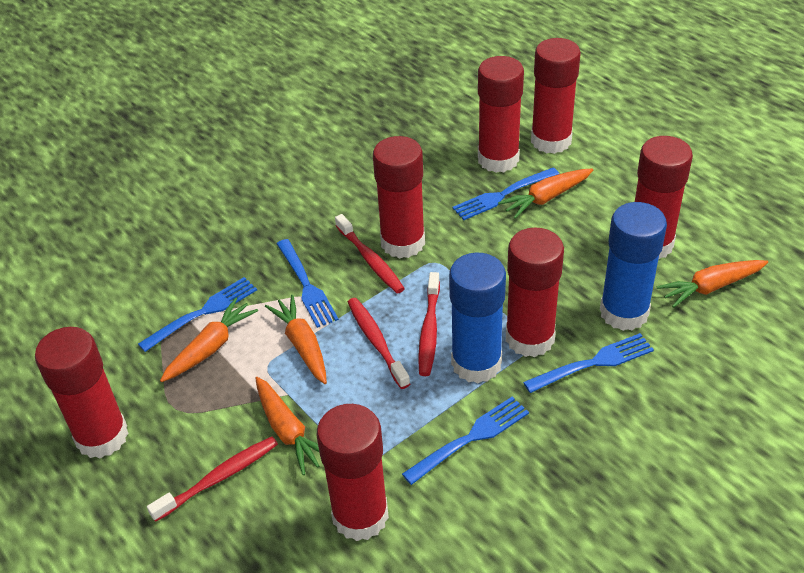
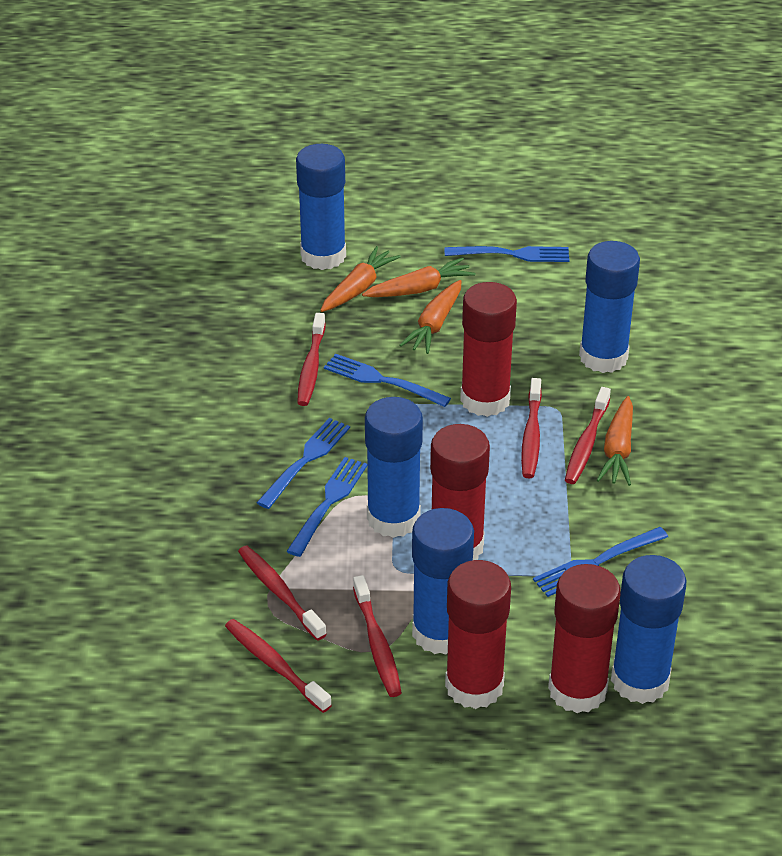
blue glue stick: [449,253,506,383] [600,202,667,331] = 2 -> [296,144,346,270] [365,397,423,538] [412,508,474,655] [579,241,640,373] [611,555,686,704] = 5
orange carrot: [160,298,258,382] [255,377,319,475] [265,295,327,384] [498,168,593,219] [657,260,768,308] = 5 -> [320,246,401,312] [362,257,475,297] [399,280,461,354] [597,396,633,486] = 4
red glue stick: [35,327,129,458] [317,404,389,541] [373,136,425,258] [478,56,524,173] [506,227,564,357] [531,38,581,154] [635,136,693,260] = 7 -> [430,424,490,560] [445,560,511,709] [460,282,517,417] [548,564,620,713] = 4
red toothbrush: [147,436,278,522] [335,214,405,293] [348,298,410,389] [418,272,440,376] = 4 -> [225,619,332,713] [238,545,327,641] [297,313,326,406] [353,575,402,697] [521,378,542,478] [565,387,611,484] = 6

